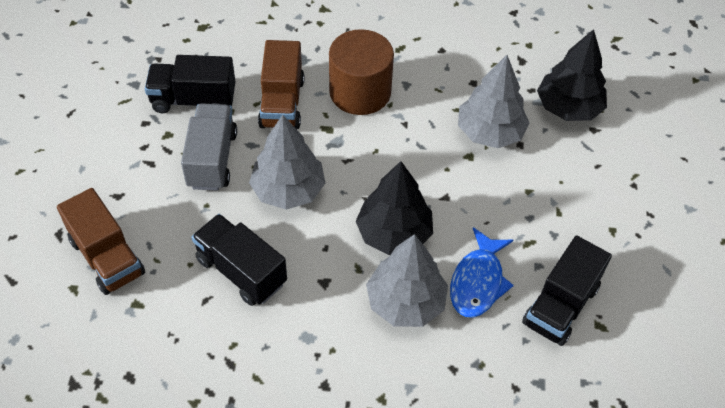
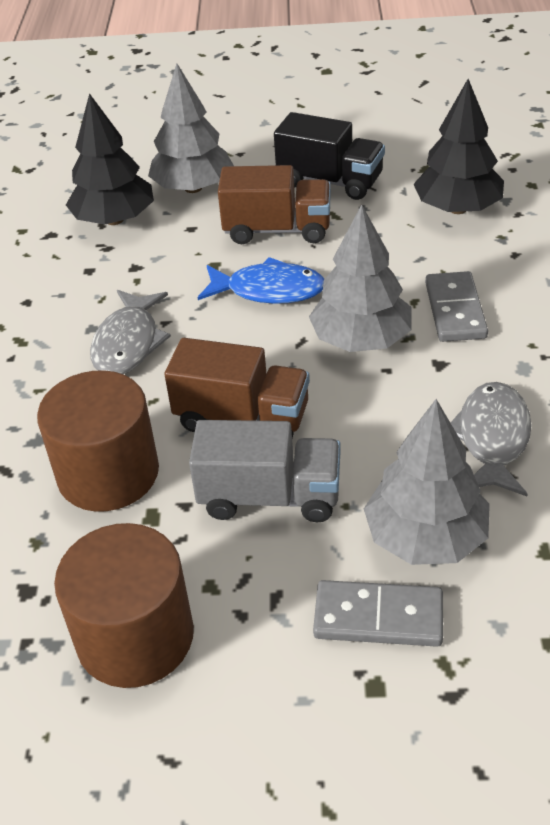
black truck: [145,55,235,113] [191,214,287,306] [522,236,612,346] = 3 -> [274,112,385,200] = 1
brown cylinder: [329,29,394,115] = 1 -> [37,370,159,512] [54,523,194,688] = 2
grey domino: none = 0 -> [313,580,443,647] [425,271,488,342] = 2
grey fish: none = 0 -> [90,290,171,374] [451,382,532,496] = 2

